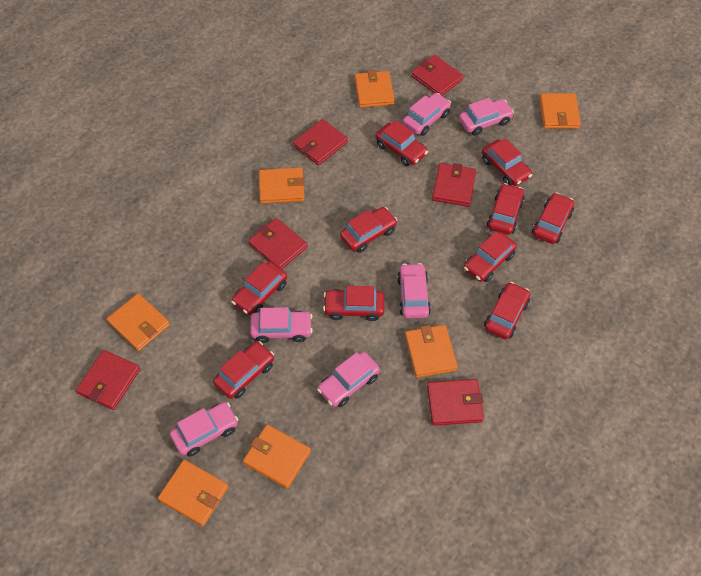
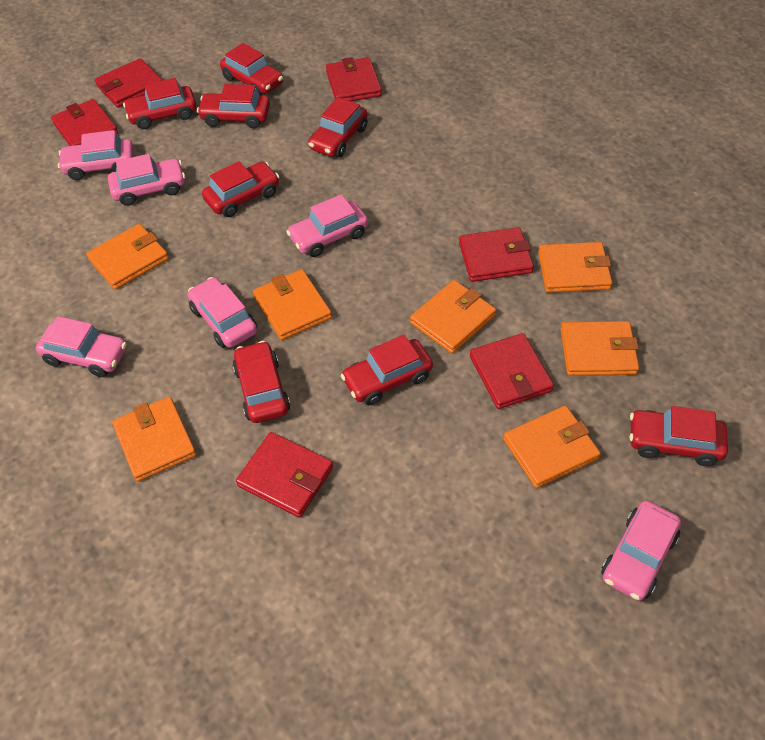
red car: [213,341,274,399] [231,262,287,315] [323,286,385,321] [340,207,398,253] [375,120,428,166] [464,231,517,282] [482,138,532,186] [484,282,530,339] [487,183,525,235] [532,192,574,244] = 10 -> [123,78,196,129] [197,84,270,128] [202,161,279,217] [220,43,283,95] [233,341,290,423] [308,97,368,158] [341,335,433,405] [630,406,728,466] = 8

